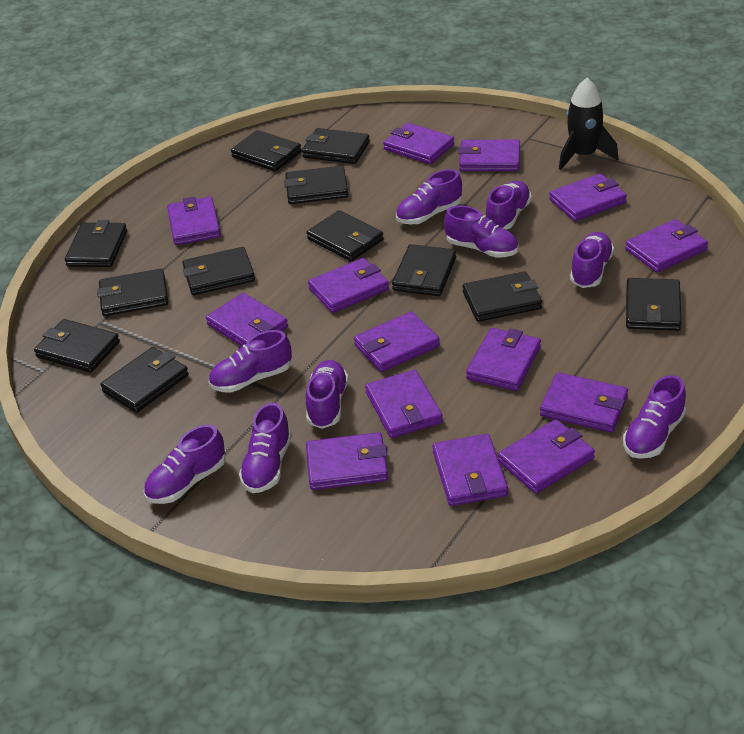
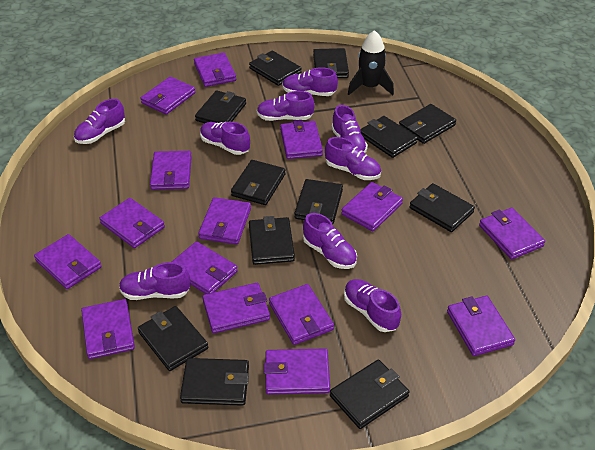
purple wallet: [167,197,221,245] [206,293,288,346] [306,432,388,490] [308,258,389,313] [354,312,440,372] [365,370,443,438] [383,123,454,164] [433,434,508,506] [458,140,520,171] [466,328,541,391] [498,419,595,494] [540,372,628,433] [549,173,627,221] [625,219,708,272] = 14 -> [34,234,102,289] [81,299,135,359] [100,198,165,248] [141,77,195,115] [150,151,192,190] [172,241,238,294] [194,53,236,87] [198,197,251,245] [202,283,270,333] [264,348,330,395] [269,284,334,345] [280,120,323,159] [341,182,403,231] [447,296,515,356] [479,208,545,259] = 15

